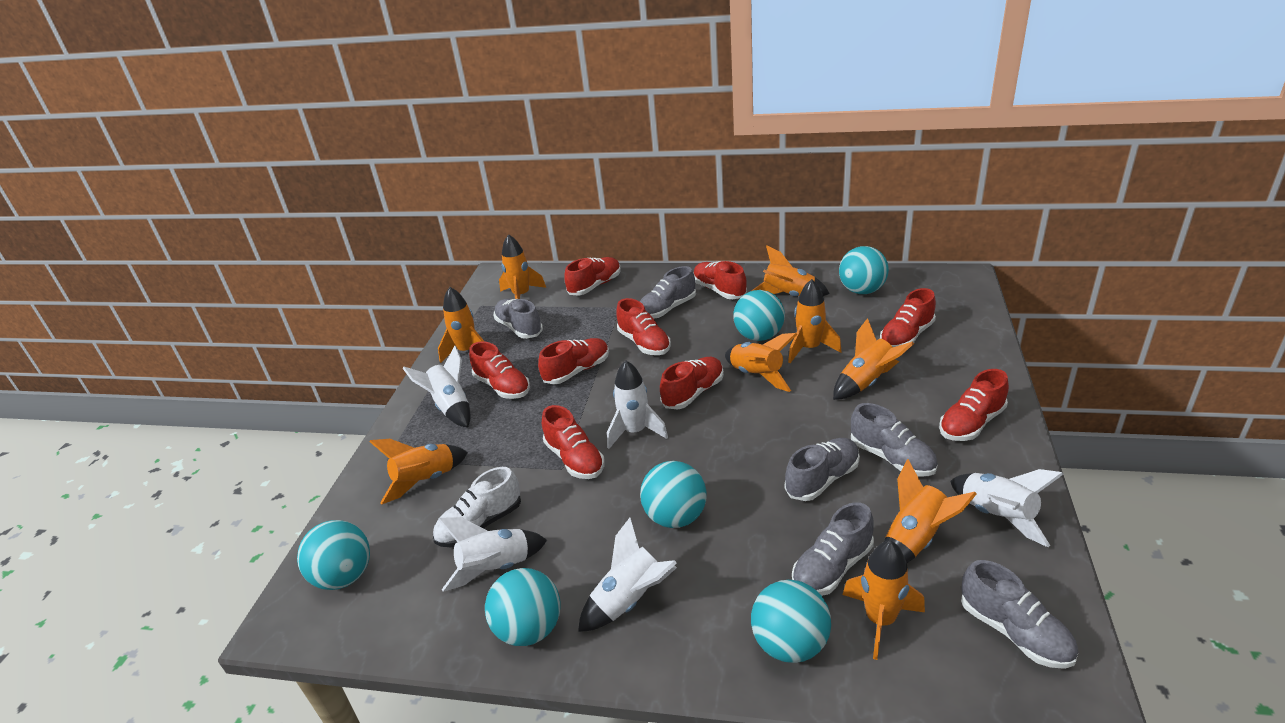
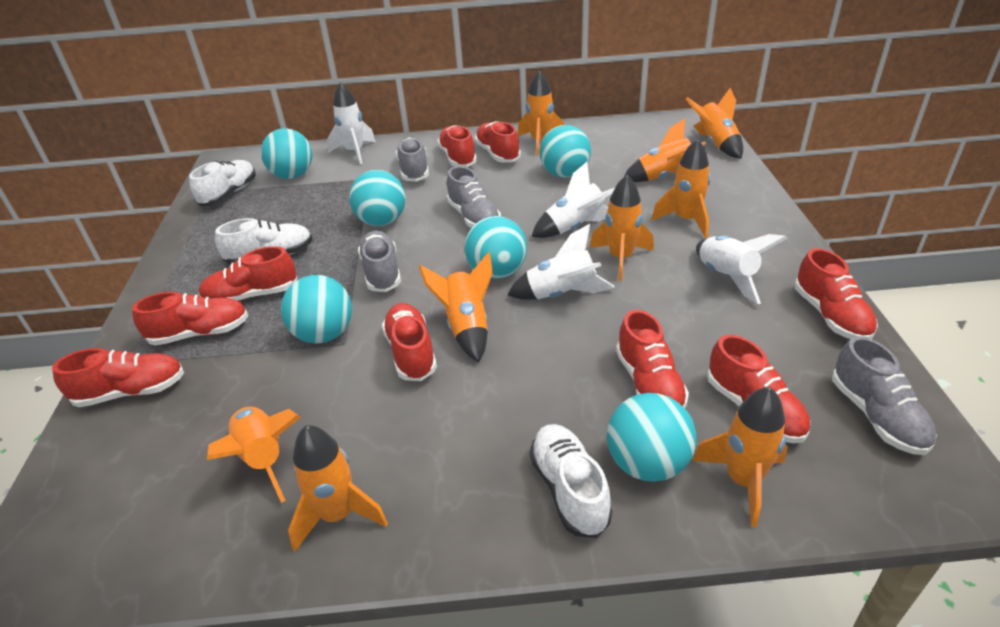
grey shoe: [493,299,543,339] [640,266,696,319] [785,438,860,501] [792,502,874,596] [851,403,938,476] [961,560,1078,669] = 6 -> [358,230,401,292] [396,137,429,182] [447,166,501,228] [832,336,937,455] = 4
white rocket: [403,346,471,428] [438,517,547,592] [578,518,677,632] [607,361,668,449] [950,469,1063,547] = 5 -> [327,82,376,165] [508,224,615,300] [531,162,615,238] [696,234,787,304] = 4
white shoe: [433,467,521,547] = 1 -> [189,160,256,206] [215,218,312,265] [530,424,612,538] = 3

